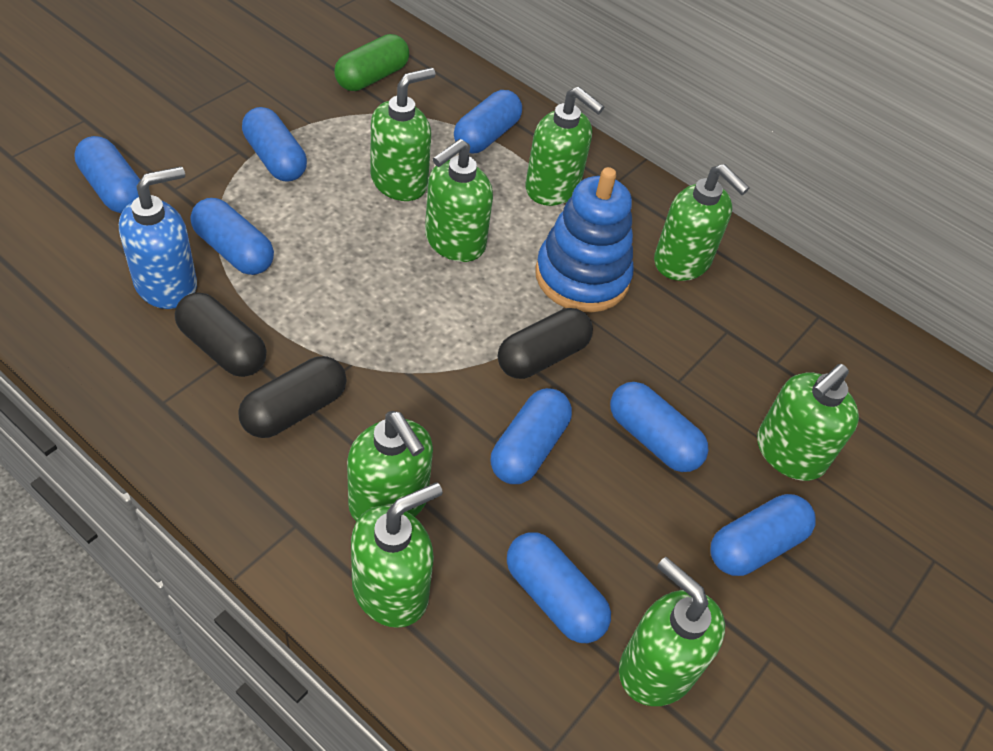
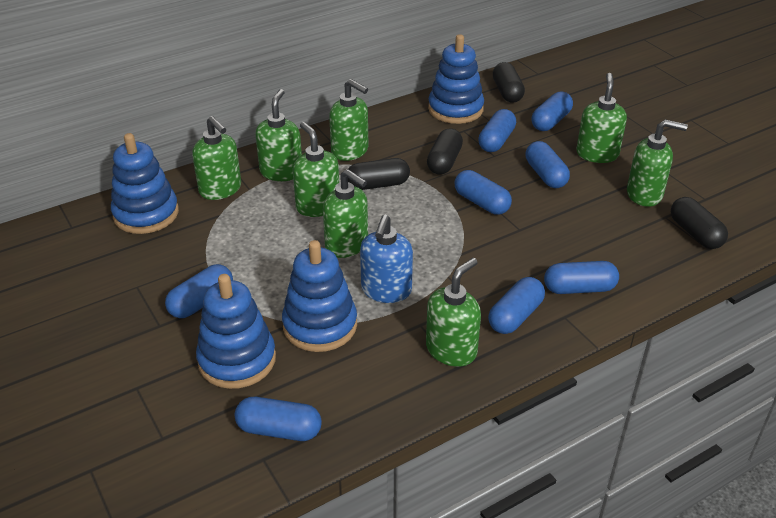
black capsule: [175,292,267,377] [238,356,347,438] [498,308,593,379] = 3 -> [348,158,410,190] [427,128,463,175] [493,62,525,103] [671,197,728,249] = 4
blue stacking toy: [535,167,634,312] = 1 -> [111,133,179,234] [196,274,276,389] [282,240,357,352] [428,34,484,124] = 4
green capsule: [334,34,409,91] = 1 -> none = 0

